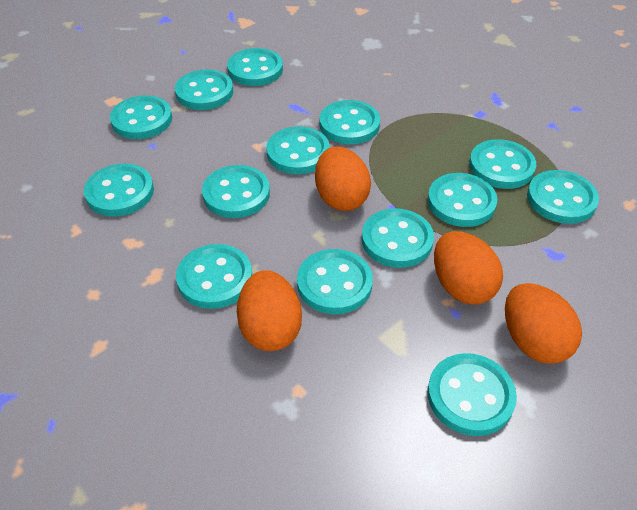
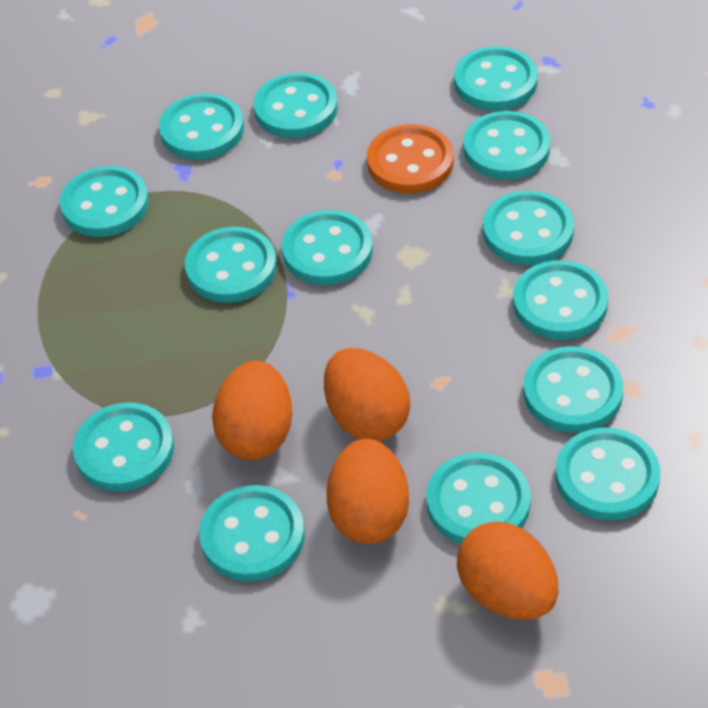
orange button: none = 0 -> [367,124,454,193] = 1

